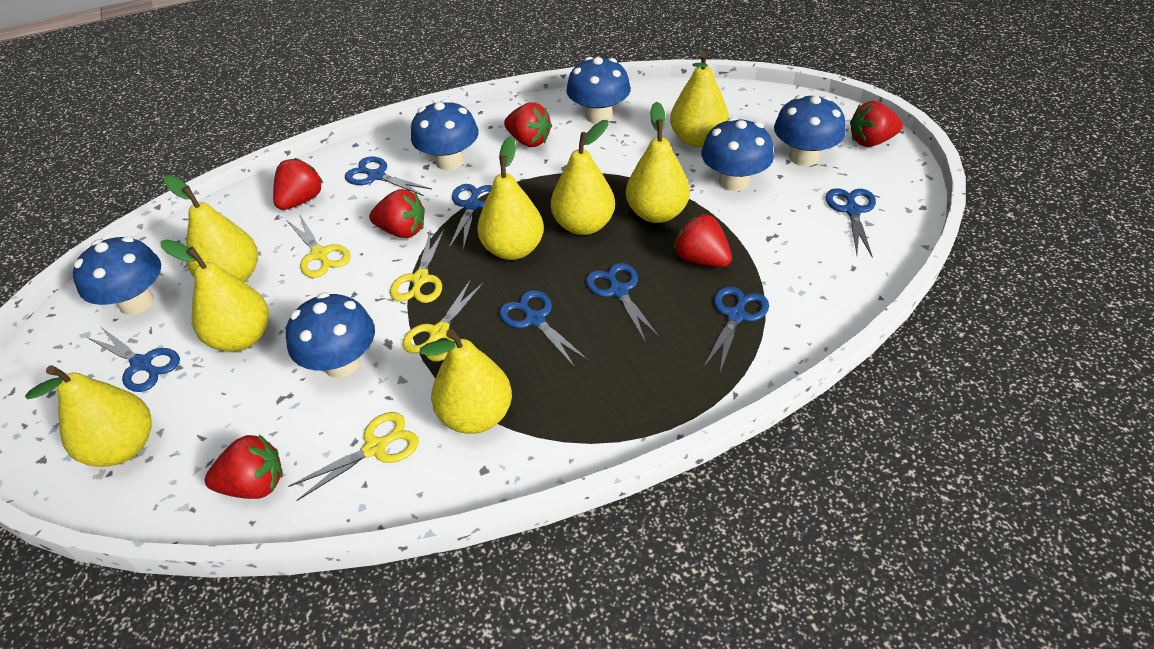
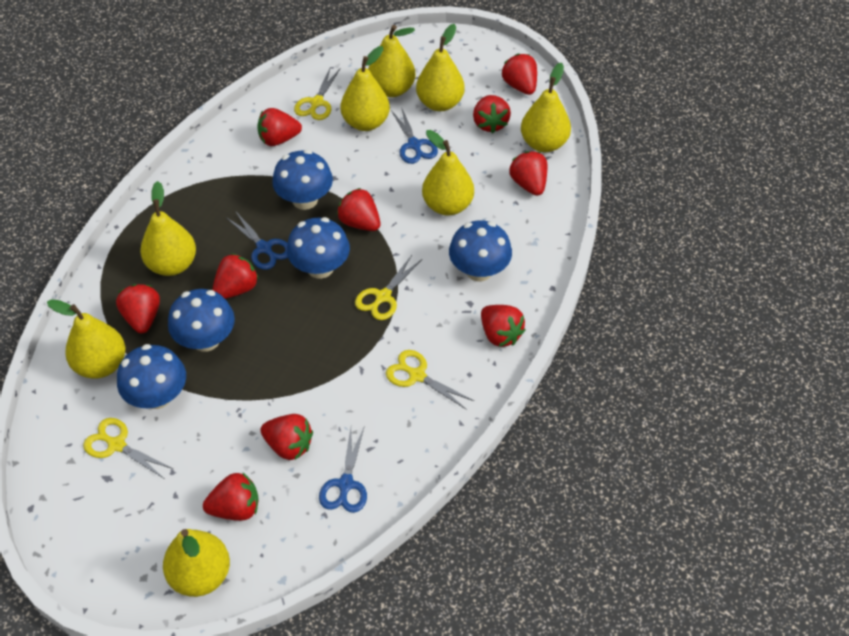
blue mushroom: [73,236,161,315] [286,292,375,378] [411,99,479,170] [566,57,631,124] [701,117,774,191] [774,95,845,166] = 6 -> [117,344,186,409] [168,289,235,352] [272,150,333,210] [287,217,350,279] [449,220,512,281] = 5
blue scissors: [87,326,180,392] [345,156,432,196] [449,184,492,251] [499,290,589,369] [586,263,661,343] [703,286,769,372] [826,188,876,258] = 7 -> [226,211,288,270] [319,428,367,513] [391,107,438,164] = 3
red strawberry: [205,434,283,499] [273,158,323,210] [369,189,425,238] [504,102,552,147] [674,214,732,267] [850,101,903,147] = 6 -> [116,284,160,333] [203,473,258,521] [212,253,259,299] [257,108,302,146] [260,414,313,460] [337,188,380,231] [473,95,511,133] [481,305,525,347] [501,54,537,95] [509,151,547,196] = 10

